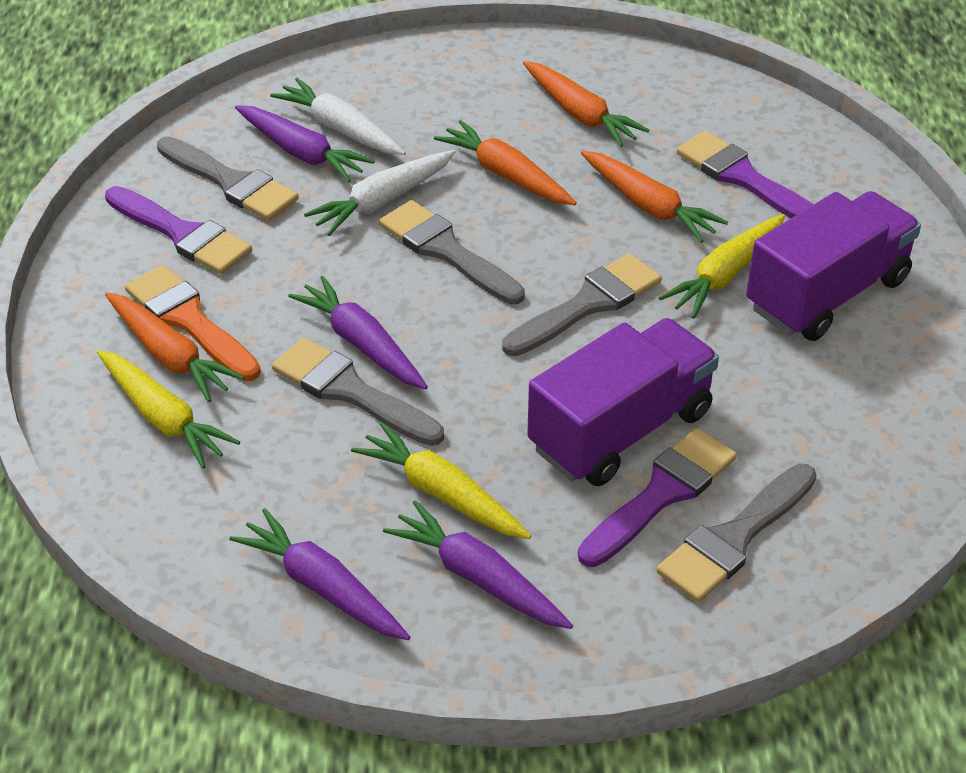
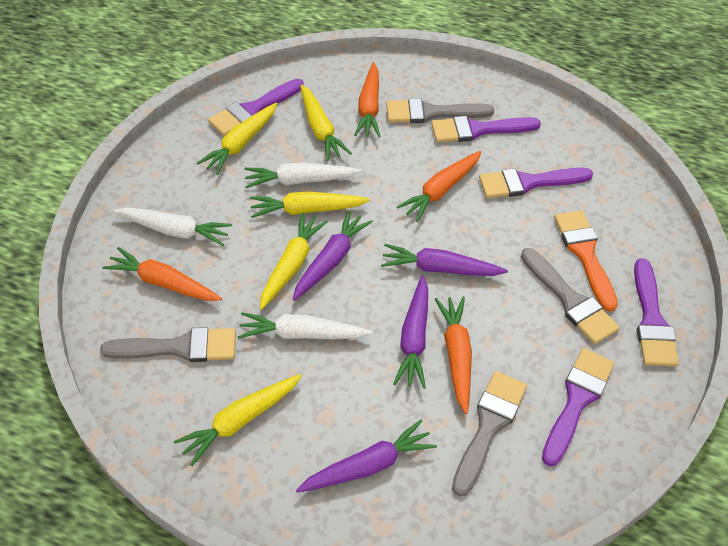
grey brush: [157,136,299,221] [272,337,444,446] [379,200,525,304] [502,253,661,356] [656,464,817,602] = 5 -> [100,327,236,362] [386,98,494,123] [452,371,527,497] [521,248,620,344] = 4
purple brush: [105,186,252,274] [578,428,737,567] [676,131,814,218] = 3 -> [208,79,304,136] [431,116,541,143] [479,168,593,198] [542,348,614,466] [634,258,679,367] = 5
purple truck: [527,318,719,486] [746,191,921,341] = 2 -> none = 0
white carrot: [270,78,406,155] [304,150,455,236] = 2 -> [113,207,232,246] [237,312,372,339] [245,162,362,188] = 3
yellow carrot: [97,350,240,468] [351,422,531,539] [659,214,785,319] = 3 -> [174,374,302,466] [197,103,277,175] [250,191,370,218] [260,213,328,310] [300,85,352,161] = 5

